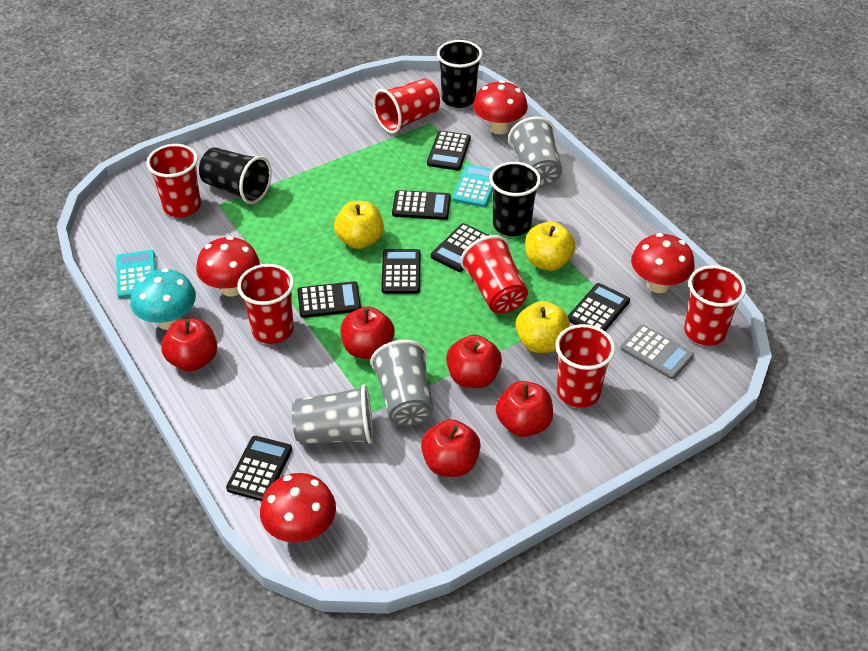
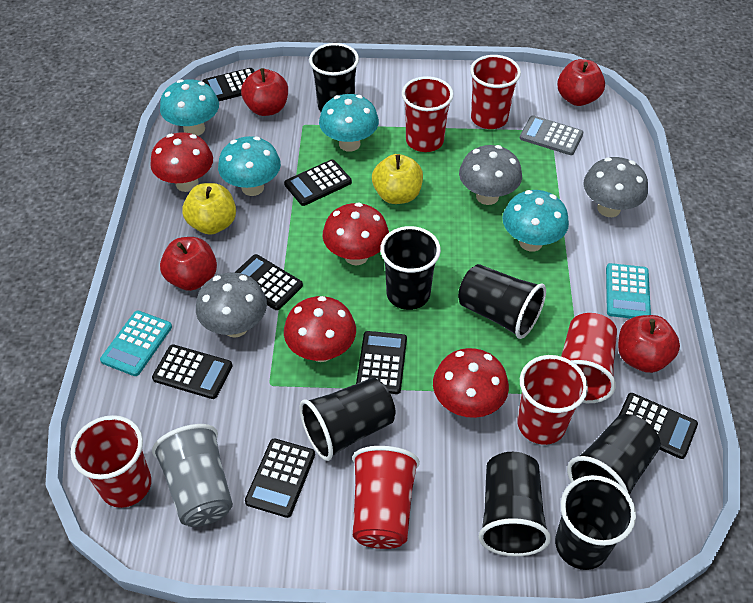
black cup: [199,147,272,204] [437,40,482,108] [489,162,541,236] = 3 -> [299,378,395,461] [309,43,359,111] [380,226,441,310] [458,264,546,339] [479,452,551,557] [555,475,636,570] [567,414,661,495] = 7
grey cup: [292,384,373,445] [370,340,434,426] [508,117,562,187] = 3 -> [152,424,233,527] = 1
grey mushroom: none = 0 -> [196,272,267,338] [459,145,522,205] [583,157,648,217] = 3
red apple: [161,318,217,371] [340,307,394,359] [421,419,481,477] [446,335,502,388] [496,381,553,437] = 5 -> [160,237,217,291] [241,68,288,116] [557,59,605,106] [618,315,680,373] = 4
turquoise mushroom: [130,268,196,330] = 1 -> [160,79,219,136] [218,136,281,196] [319,94,379,152] [502,190,569,252] = 4
yellow apple: [334,201,384,249] [515,301,570,353] [525,222,576,271] = 3 -> [182,183,236,235] [372,154,423,204] = 2

